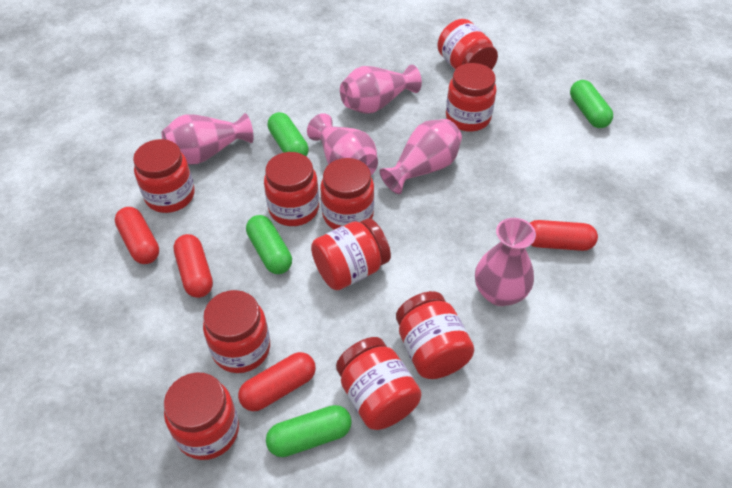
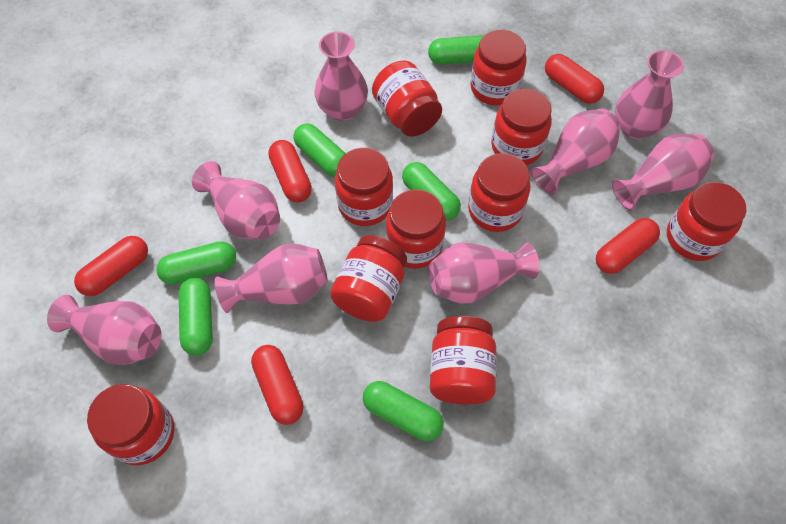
green capsule: [246,215,292,274] [266,405,352,457] [268,112,309,156] [570,80,613,128] = 4 -> [156,241,236,285] [179,278,213,355] [294,123,346,177] [363,381,444,441] [402,162,461,220] [428,35,484,65] = 6
pink vase: [162,113,253,165] [307,113,378,175] [340,65,422,114] [379,119,462,194] [475,218,536,306] = 5 -> [47,295,162,365] [192,161,280,239] [215,243,328,313] [315,31,368,121] [429,242,539,304] [531,108,621,194] [612,134,714,211] [615,50,684,139] = 8
red capsule: [115,207,159,264] [173,234,213,298] [238,352,316,411] [530,220,598,251] = 4 -> [74,236,148,296] [251,345,304,425] [268,140,312,203] [545,54,604,104] [596,218,660,274] = 5

